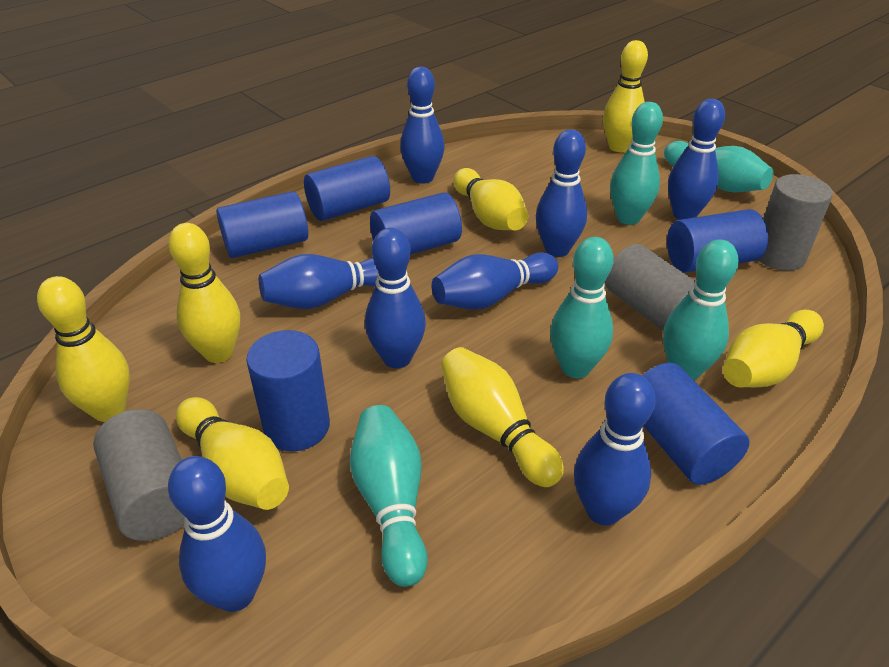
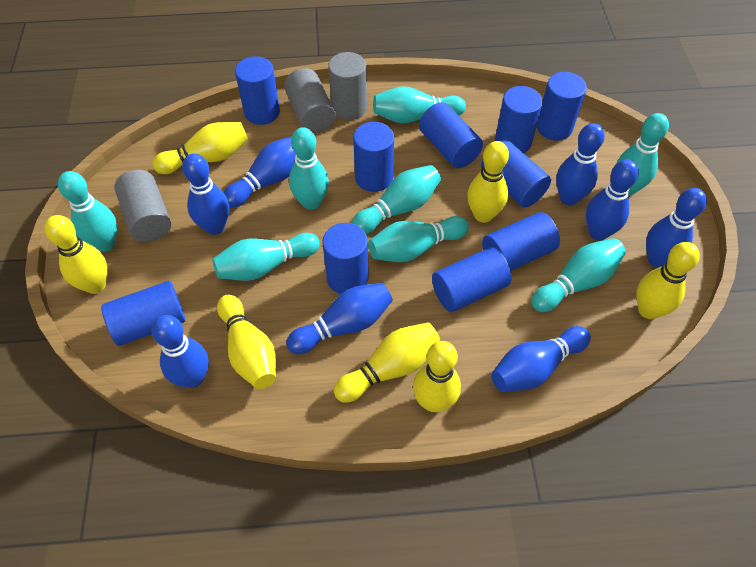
blue cylinder: [216,191,308,258] [246,330,330,451] [304,156,390,221] [370,192,462,255] [642,363,750,485] [667,209,768,273] = 6 -> [101,281,186,346] [235,56,280,125] [322,223,369,294] [353,122,394,192] [419,102,483,168] [432,247,512,312] [481,140,551,208] [482,212,560,271] [495,86,543,153] [537,72,587,140] = 10
turquoise bowling pin: [350,405,428,587] [550,237,614,378] [610,102,663,225] [663,240,739,380] [664,141,773,192] = 5 -> [58,171,117,252] [212,233,320,281] [289,127,329,210] [352,165,441,234] [368,216,469,262] [373,86,466,123] [531,238,626,312] [617,113,669,196] = 8

